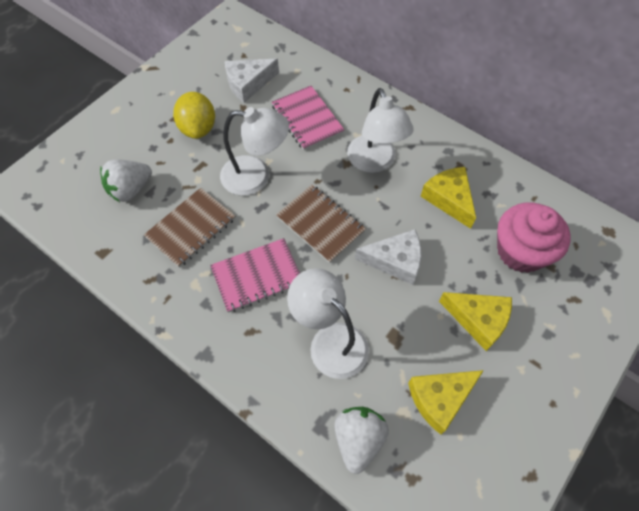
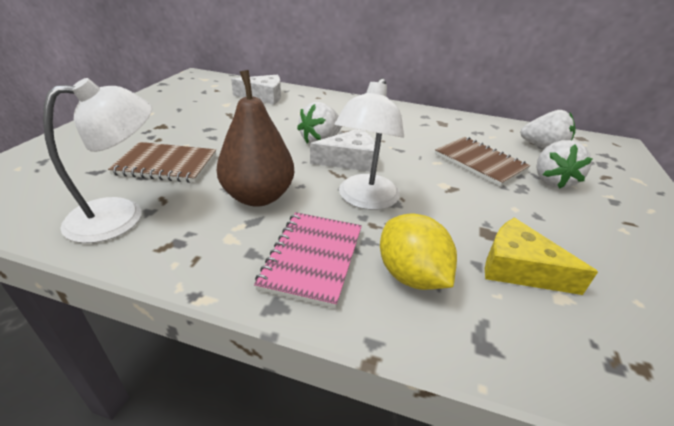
brown pear: none = 0 -> [217,70,294,207] = 1
pink cupcake: [497,202,571,273] = 1 -> none = 0
pink notebook: [210,238,300,313] [272,86,344,150] = 2 -> [254,212,362,308] = 1
white lamp: [220,107,289,196] [287,268,369,379] [347,88,414,173] = 3 -> [43,78,152,243] [335,78,404,210] = 2
white strawberry: [100,159,152,202] [334,407,389,474] = 2 -> [297,102,342,144] [520,110,576,149] [536,140,592,189] = 3
yellow cheese: [408,370,484,435] [420,167,476,229] [439,292,512,351] = 3 -> [485,218,598,295] = 1

